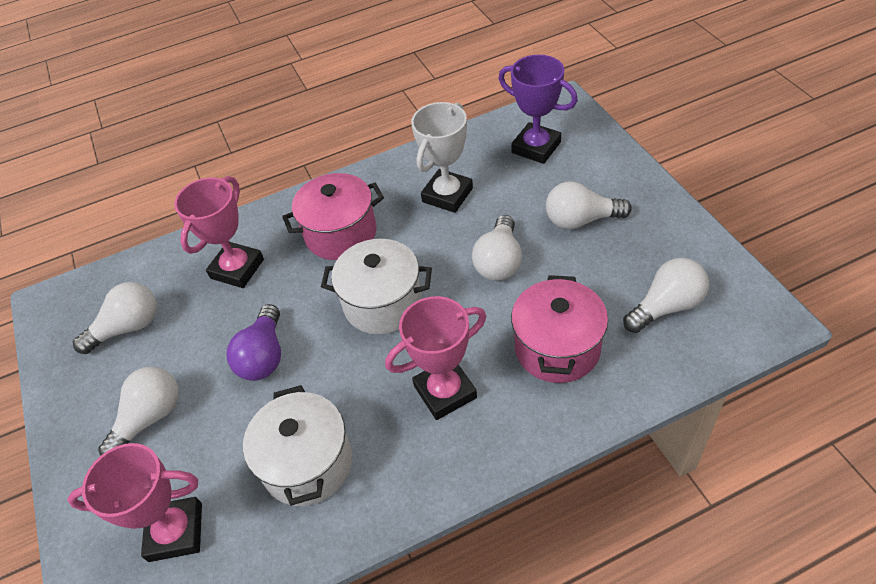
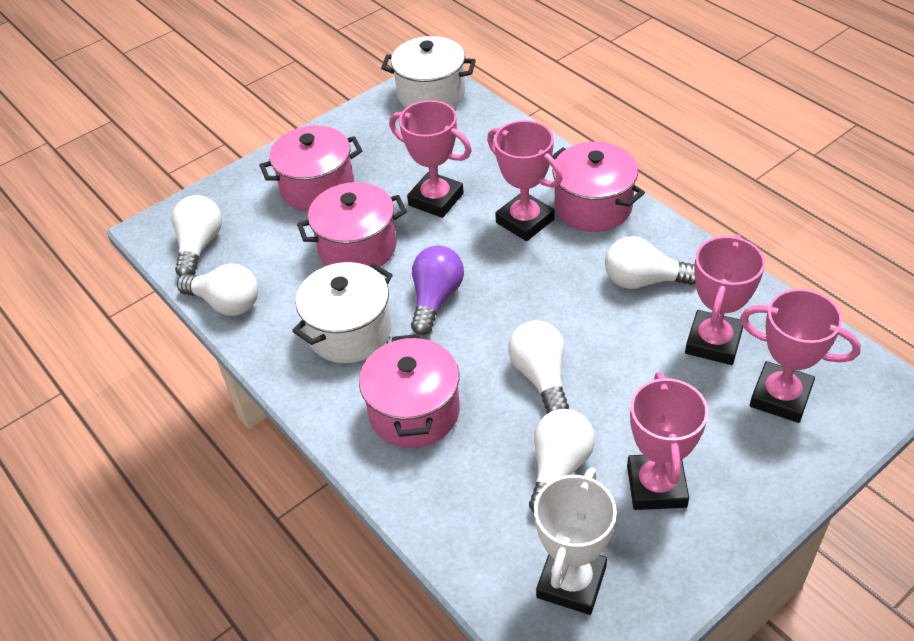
pink pot: [282,173,384,260] [511,275,608,383] = 2 -> [259,126,363,211] [297,182,407,267] [359,334,460,448] [552,142,645,232] = 4
pink trophy: [67,443,202,562] [174,176,264,288] [385,296,486,420] = 3 -> [389,100,472,218] [487,120,563,241] [627,372,708,510] [685,234,765,365] [740,289,861,423] = 5
purple trophy: [499,55,578,164] = 1 -> none = 0

